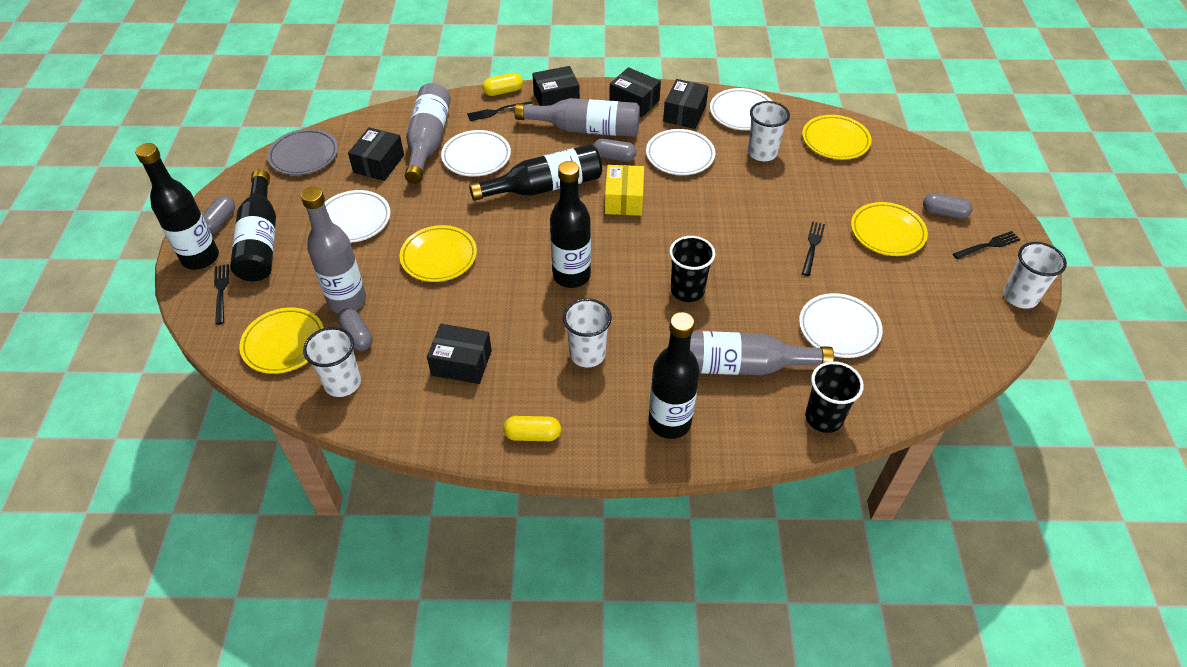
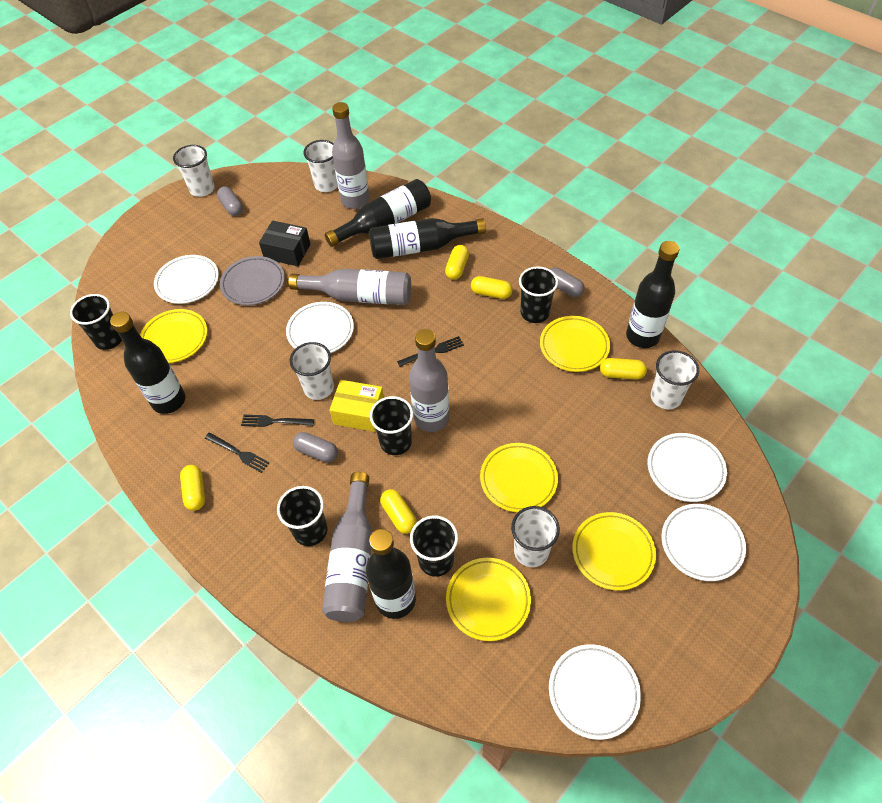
black box: [348,127,404,181] [427,324,492,384] [532,66,580,106] [609,67,661,118] [663,79,709,129] = 5 -> [259,221,310,266] = 1
black cup: [669,236,715,302] [805,361,864,433] = 2 -> [70,294,122,350] [277,486,327,546] [370,396,413,455] [410,516,458,577] [519,266,558,323] = 5
black fork: [214,264,229,324] [467,102,533,121] [802,221,825,276] [953,231,1021,259] = 4 -> [205,432,269,473] [241,415,314,427] [397,336,464,367] = 3
grey capsule: [202,195,235,234] [337,308,372,351] [593,139,637,162] [923,193,973,219] = 4 -> [217,186,243,216] [293,432,338,462] [550,267,584,297] = 3
white cup: [303,327,361,397] [563,298,612,367] [748,101,790,161] [1003,242,1067,309] = 4 -> [173,145,215,197] [290,342,334,400] [303,140,338,192] [511,506,560,567] [651,350,699,409] = 5
yellow capsule: [482,73,523,96] [503,416,561,441] = 2 -> [180,465,205,511] [380,489,417,534] [445,245,469,280] [471,276,513,299] [600,358,647,379] = 5
yellow plate: [239,307,324,374] [400,225,477,282] [802,115,872,160] [851,202,928,256] = 4 -> [140,309,207,363] [446,558,531,641] [480,443,558,512] [540,316,610,372] [572,512,656,591] = 5

